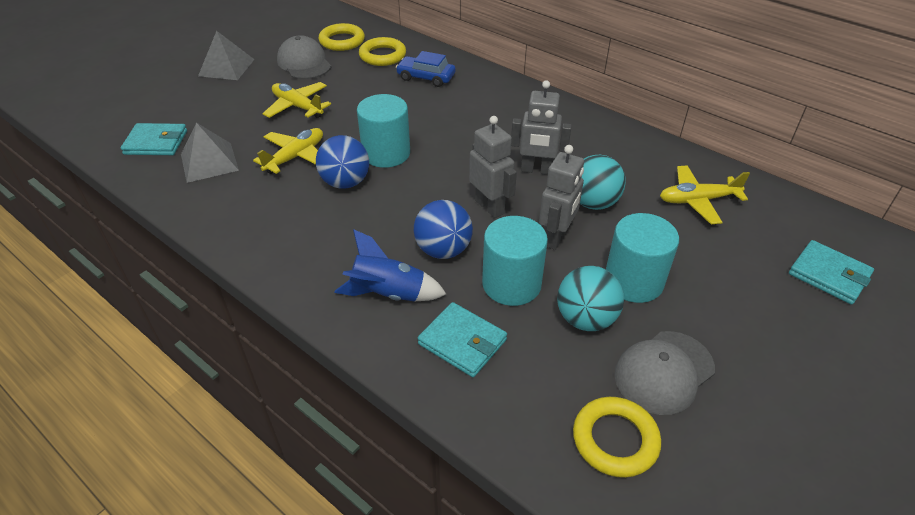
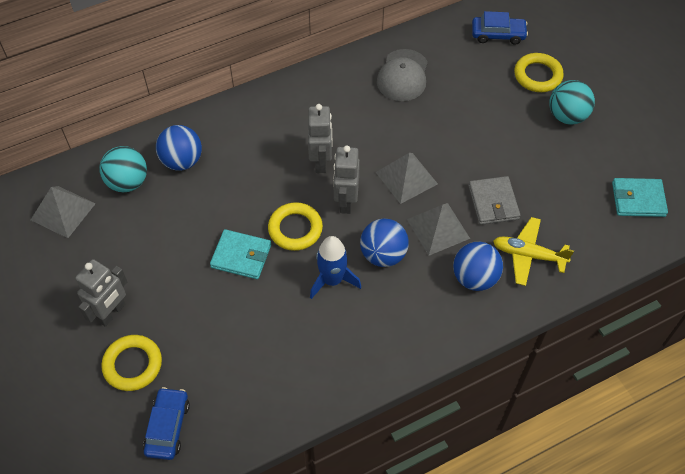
blue ball: [316,135,369,189] [414,200,473,259] = 2 -> [156,125,202,171] [360,219,409,267] [453,242,503,291] = 3
blue car: [396,51,456,87] = 1 -> [143,387,190,460] [472,11,528,45] = 2
grey cap: [277,35,331,79] [614,331,715,415] = 2 -> [377,49,428,101] = 1
grey pyramid: [181,123,239,183] [198,31,255,80] = 2 -> [31,186,96,238] [376,153,438,204] [407,203,470,256] = 3
grey wallet: none = 0 -> [468,176,521,225] = 1
turquoise cylinder: [357,94,410,168] [482,216,548,306] [606,213,679,303] = 3 -> none = 0
turquoise wallet: [121,123,187,155] [418,302,507,377] [789,240,874,305] = 3 -> [210,229,271,279] [612,178,668,217] = 2
yellow plane: [253,128,323,174] [262,82,331,118] [660,165,750,224] = 3 -> [493,217,574,286] = 1

